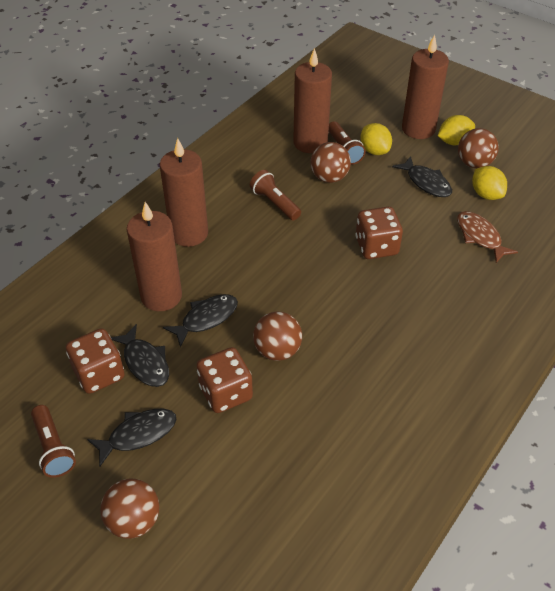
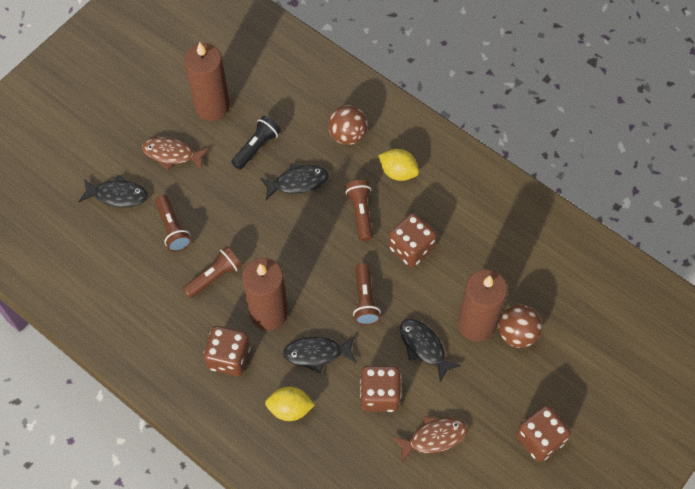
black flashlight: none = 0 -> [231,116,281,170] = 1
brown ball: [100,478,159,539] [253,312,302,361] [310,142,351,183] [458,128,499,168] = 4 -> [328,105,368,145] [498,304,542,348] = 2
brown candle: [127,202,182,311] [160,138,208,247] [293,48,332,153] [402,35,449,139] = 4 -> [184,42,230,121] [242,258,288,330] [458,269,507,342] = 3
brown dice: [66,328,125,394] [196,347,253,413] [355,207,403,259] = 3 -> [204,326,250,376] [360,366,401,412] [388,213,437,267] [516,405,571,462] = 4
brown fish: [457,211,518,263] = 1 -> [142,137,210,170] [392,416,468,463] = 2
brown flashlight: [31,405,76,478] [250,170,301,220] [329,121,366,165] = 3 -> [155,195,192,252] [183,246,242,298] [345,180,373,242] [353,263,381,325] = 4
yellow lemon: [360,123,392,155] [438,115,475,145] [472,166,507,200] = 3 -> [265,387,315,421] [378,149,419,181] = 2

